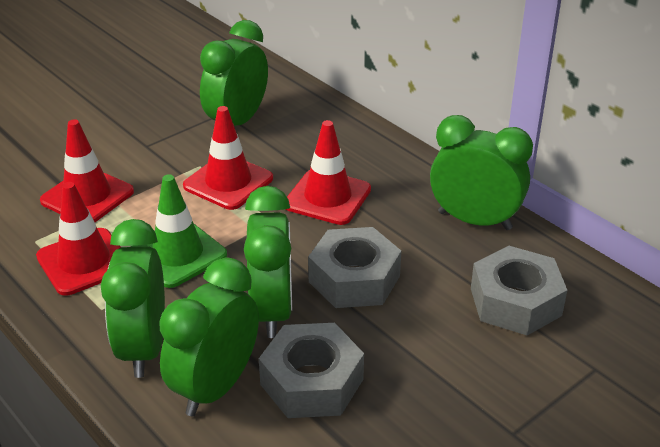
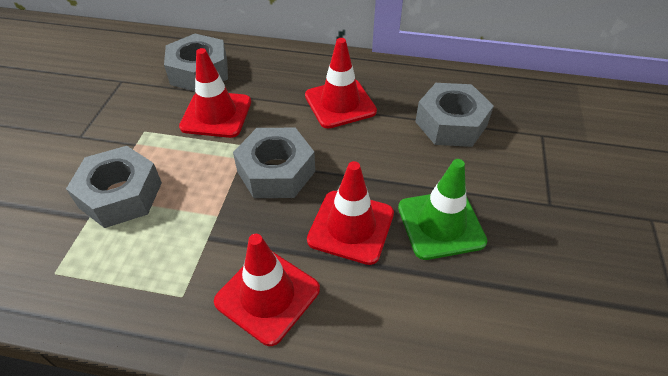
green clock: [101,219,165,378] [159,257,259,416] [200,20,268,126] [244,186,292,338] [430,115,533,230] = 5 -> none = 0
grey nut: [259,323,364,418] [308,227,401,308] [471,246,567,336] = 3 -> [66,146,162,228] [164,34,228,91] [233,128,315,198] [415,83,494,147] = 4

